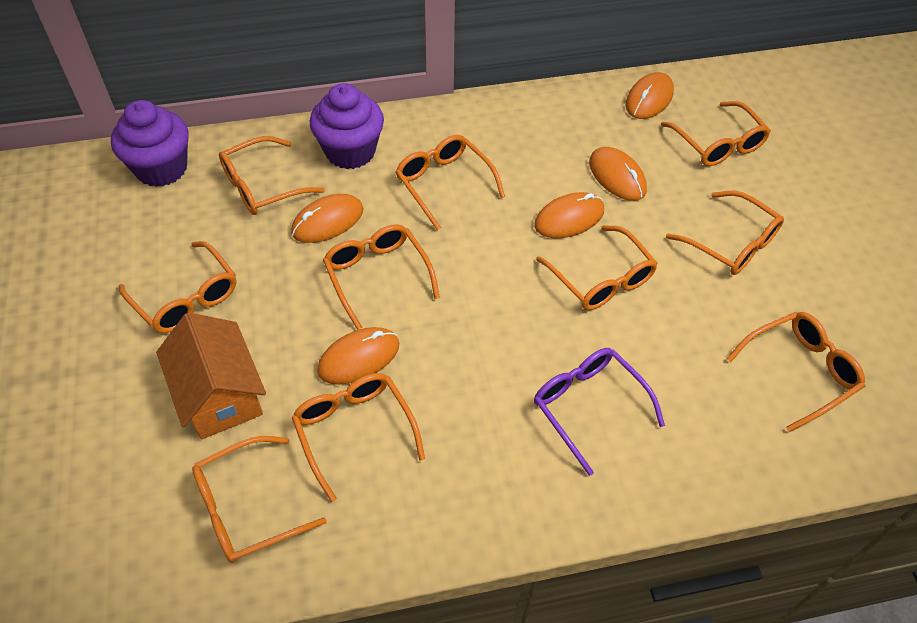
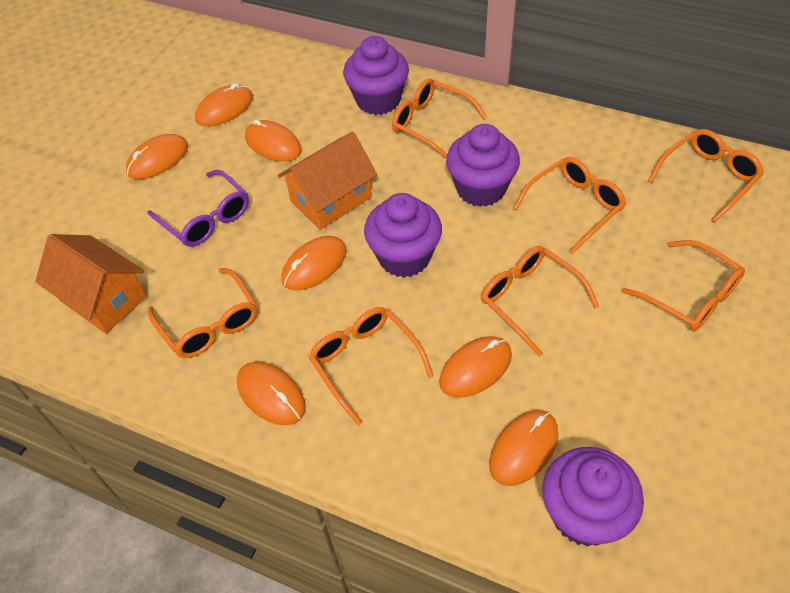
orange glasses: [119,241,236,333] [192,436,327,563] [219,136,325,215] [292,373,425,502] [323,224,440,330] [396,135,505,230] [536,225,658,310] [661,101,771,166] [666,191,784,275] [727,312,865,432] = 10 -> [148,268,257,358] [309,307,434,426] [392,78,487,158] [481,246,599,357] [513,157,626,254] [622,240,745,332] [648,129,764,223] = 7
orange house: [156,312,266,439] = 1 -> [35,234,147,334] [278,132,377,230] = 2
orange mouse: [291,194,363,243] [317,327,399,385] [534,192,604,238] [589,147,647,201] [625,72,674,119] = 5 -> [126,134,188,179] [195,83,253,127] [237,362,306,425] [245,120,302,162] [281,236,347,290] [439,336,512,398] [489,410,558,486] = 7
purple cupcake: [111,100,189,187] [310,83,384,169] = 2 -> [343,36,409,115] [364,193,442,277] [446,124,520,207] [542,447,644,546] = 4

